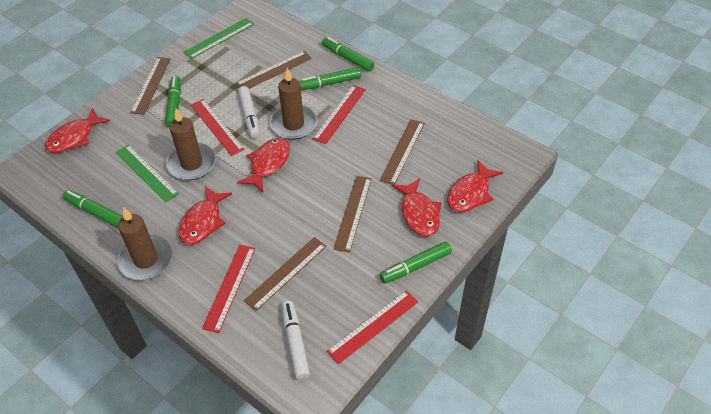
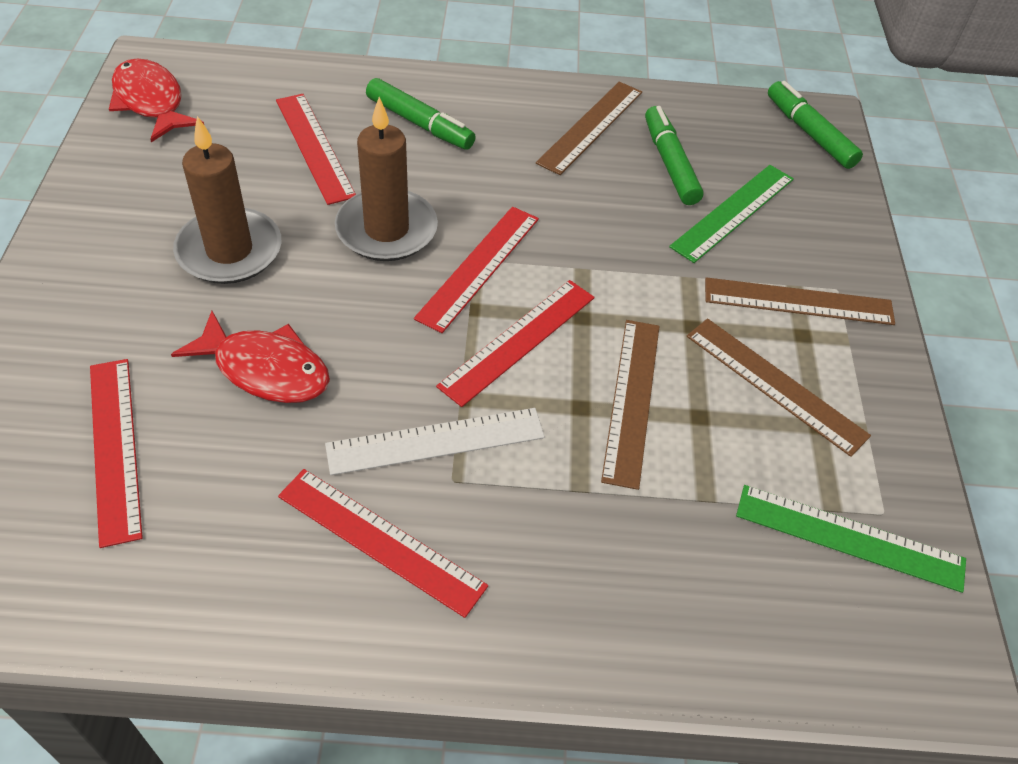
brown candle: [117,207,173,280] [166,108,216,180] [269,68,317,140] = 3 -> [173,116,281,284] [335,97,438,261] = 2
brown ruler: [130,57,171,115] [236,51,312,89] [244,237,327,311] [334,176,372,253] [379,119,425,185] = 5 -> [536,82,642,175] [601,320,659,490] [687,318,871,457] [705,277,895,325] = 4
green marker: [63,190,123,228] [165,76,181,128] [299,67,361,90] [322,37,375,72] [380,241,452,284] = 5 -> [366,78,476,150] [645,106,704,205] [768,81,863,169] = 3
red fish: [45,107,110,153] [178,186,232,245] [237,138,290,193] [392,178,441,237] [447,159,503,212] = 5 -> [109,58,204,142] [171,311,330,403] = 2
red ruler: [191,99,245,156] [202,245,256,333] [313,85,366,144] [327,290,418,364] = 4 -> [90,359,143,548] [276,94,356,205] [278,469,488,618] [414,206,539,333] [436,280,595,407] = 5
white marker: [238,86,260,138] [282,301,310,380] = 2 -> none = 0
white ruler: none = 0 -> [325,408,545,475] = 1

